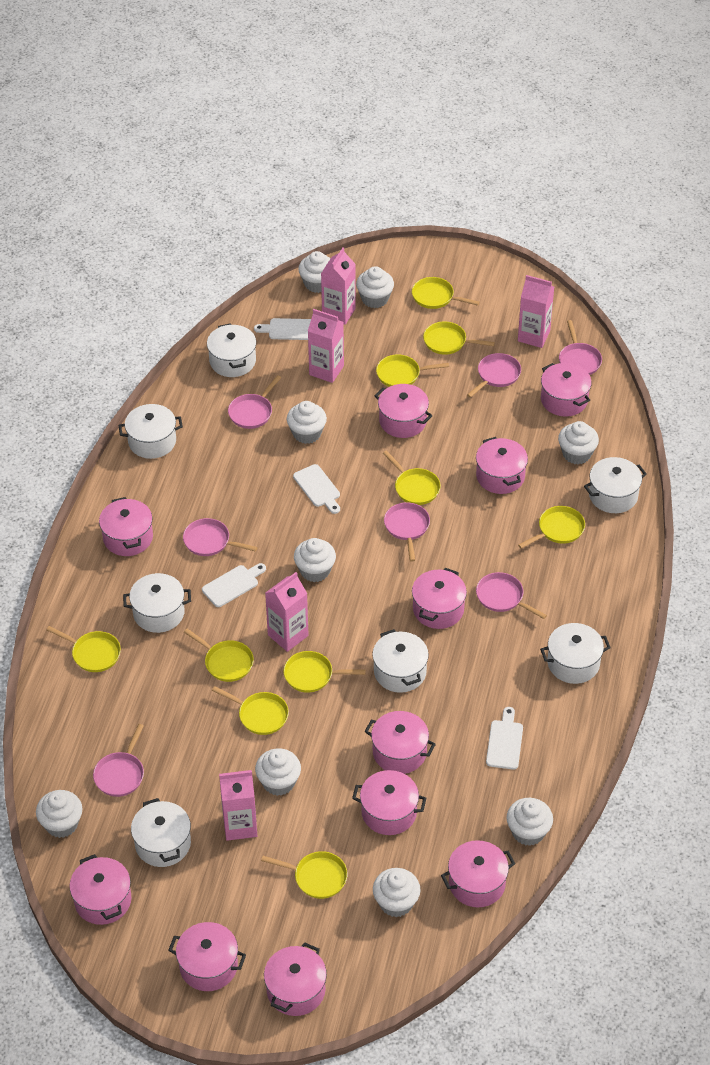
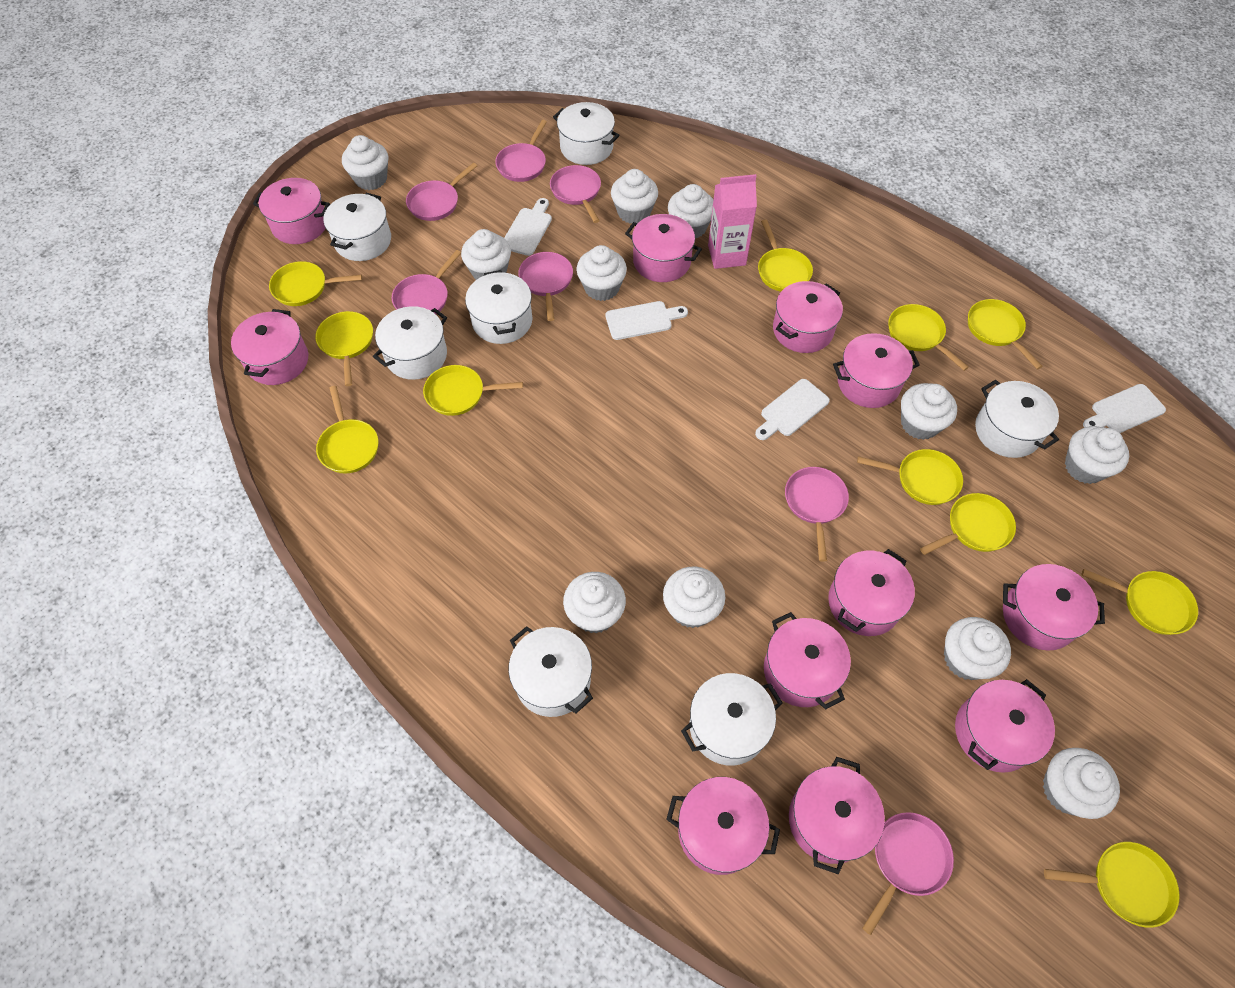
pink carton: [219,770,257,841] [265,572,309,652] [308,309,344,383] [321,247,356,325] [518,275,554,348] = 5 -> [708,174,757,269] = 1
white cupcake: [36,790,82,838] [255,748,301,796] [287,401,327,444] [294,538,336,582] [298,251,331,293] [356,266,394,308] [373,868,421,917] [506,798,553,846] [558,421,599,465] = 9 -> [342,135,388,190] [461,229,511,280] [563,572,626,634] [576,245,627,301] [611,169,658,224] [663,566,725,628] [668,184,713,238] [901,383,957,440] [944,617,1011,680] [1043,748,1120,819] [1065,426,1129,484] = 11
yellow pan: [46,626,121,672] [184,629,254,682] [212,686,289,735] [261,851,348,899] [284,651,366,693] [376,355,449,387] [383,450,441,505] [412,277,480,309] [423,322,495,355] [518,506,585,549] = 10 -> [269,261,362,306] [315,311,373,386] [316,386,379,473] [423,365,523,416] [758,219,813,292] [857,449,963,505] [888,304,969,371] [920,493,1016,555] [968,299,1043,369] [1044,842,1180,928] [1082,569,1198,635] = 11

